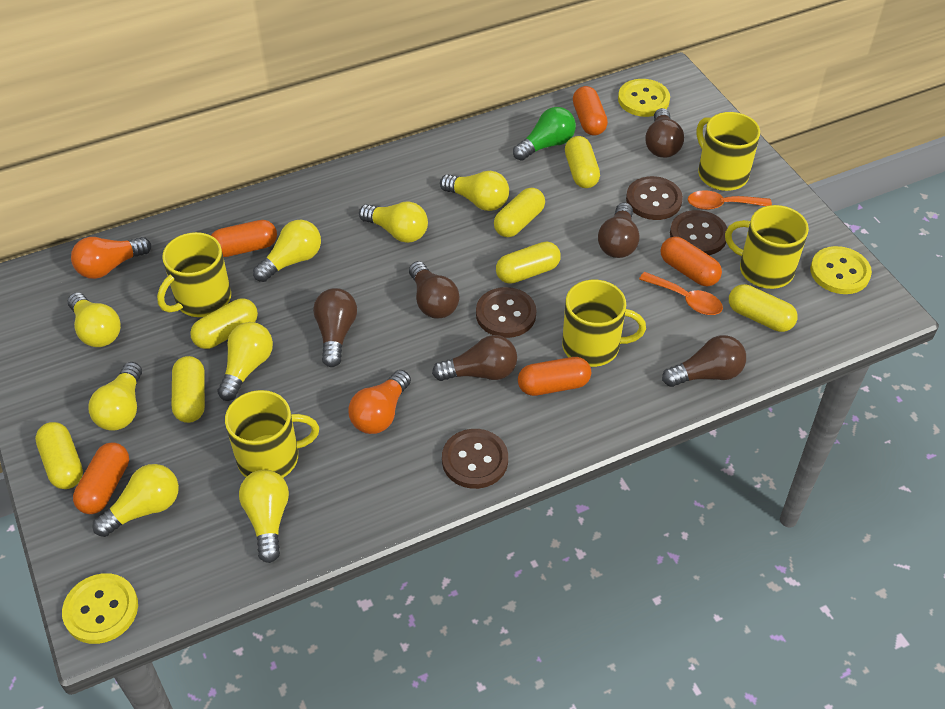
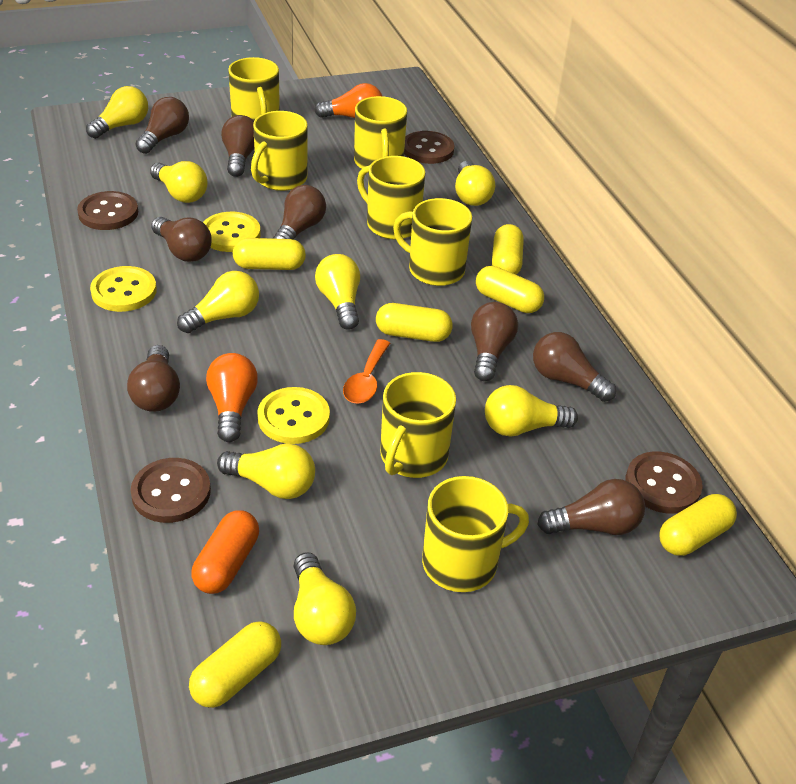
brown light bulb: [313,288,357,367] [409,261,459,319] [432,335,517,381] [598,203,640,258] [645,108,684,158] [662,335,746,387] = 6 -> [127,345,180,412] [135,97,189,154] [151,217,212,262] [221,115,254,177] [273,185,326,240] [471,302,518,381] [533,332,616,402] [537,479,645,535] = 8
green light bulb: [513,107,576,161] = 1 -> none = 0
orange capsule: [73,442,129,514] [211,220,277,257] [518,357,591,396] [573,86,608,135] [661,236,722,286] = 5 -> [191,510,259,594] = 1
orange spoon: [639,272,723,315] [688,190,772,210] = 2 -> [343,339,390,404] = 1
yellow capsule: [35,422,83,489] [172,356,205,423] [190,298,258,349] [494,188,545,237] [496,242,561,284] [565,136,600,188] [729,284,797,332] = 7 -> [189,621,281,708] [233,238,306,270] [376,303,453,342] [476,266,544,313] [492,224,524,275] [659,494,737,556] = 6
yellow mug: [157,232,231,317] [225,390,319,478] [562,280,646,367] [697,112,760,191] [725,205,809,289] = 5 -> [228,57,280,121] [251,111,308,191] [354,96,407,169] [357,156,425,239] [380,372,456,478] [393,198,472,286] [422,476,529,592] = 7

